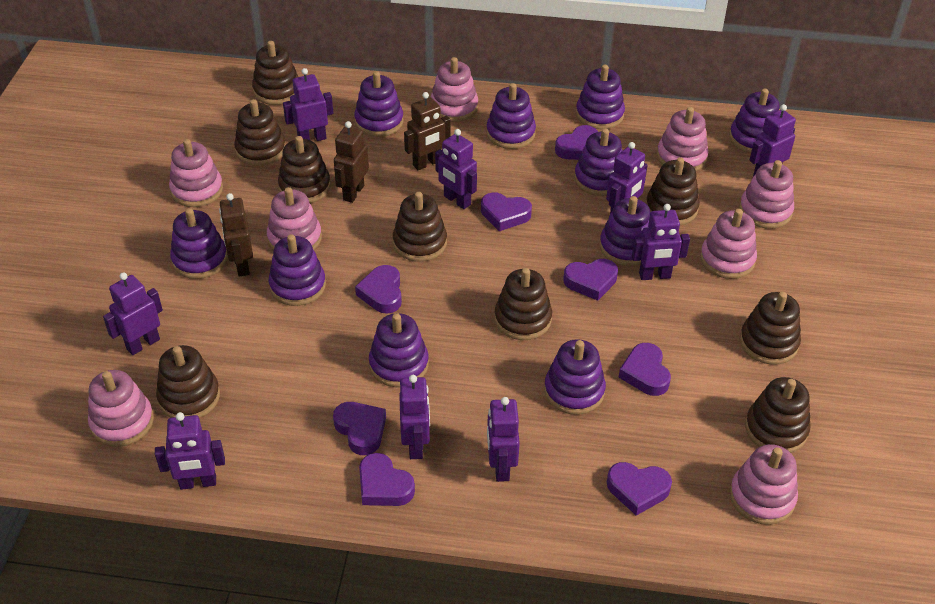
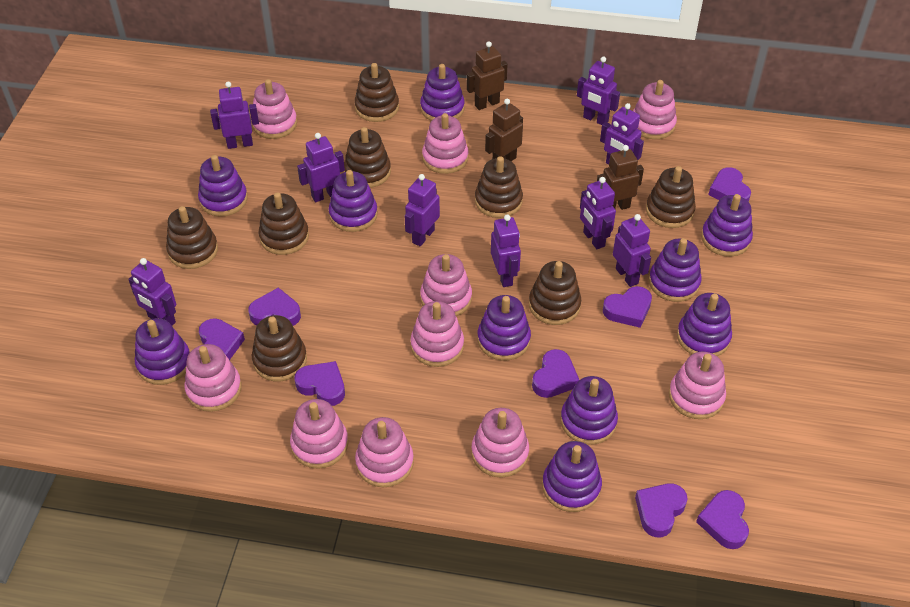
brown stacking toy: [156,345,220,418] [234,99,286,166] [252,41,298,105] [278,136,331,203] [393,192,447,262] [494,268,552,340] [646,157,700,225] [740,292,801,365] [745,377,810,453] = 9 -> [166,206,218,269] [252,315,307,381] [259,192,309,255] [344,127,391,188] [354,63,399,122] [475,156,523,218] [529,261,581,325] [646,166,696,228] = 8
pink stacking toy: [88,370,154,447] [169,139,223,207] [267,187,322,250] [431,57,478,122] [657,107,709,171] [700,209,757,279] [730,444,798,525] [739,160,794,229] = 8 -> [184,344,242,412] [251,79,297,139] [290,399,348,469] [355,417,414,487] [410,301,464,367] [420,254,472,316] [422,113,468,174] [471,408,529,478] [633,80,677,139] [669,352,726,419] = 10

